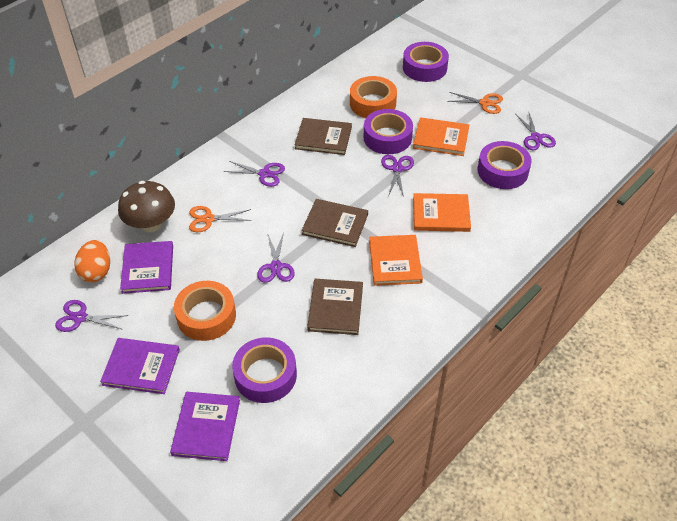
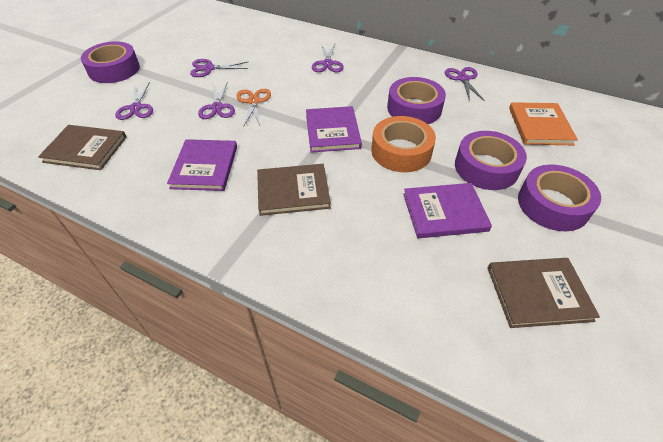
brown mushroom: [118,181,175,232] = 1 -> none = 0
orange book: [369,235,423,286] [413,117,469,156] [413,193,471,232] = 3 -> [509,102,578,145] = 1
orange egg: [74,240,110,282] = 1 -> none = 0
orange scissors: [189,206,251,232] [447,92,503,114] = 2 -> [236,89,271,127] = 1
orange tape: [174,281,236,341] [350,76,397,118] = 2 -> [371,116,436,172] = 1

